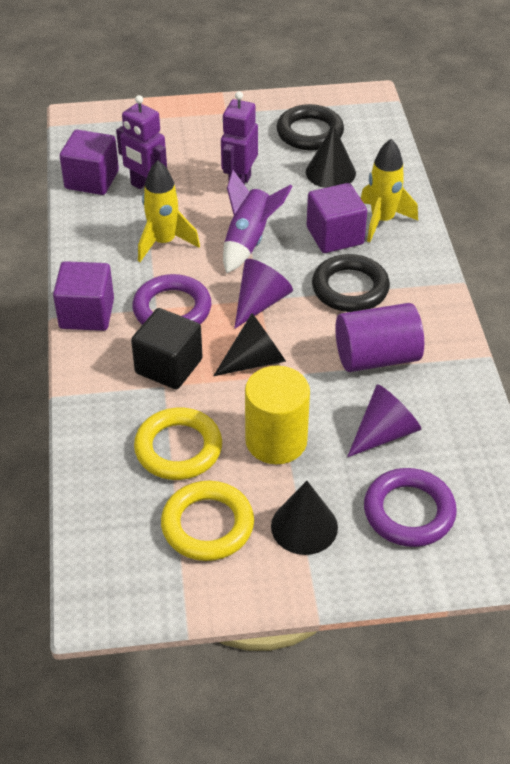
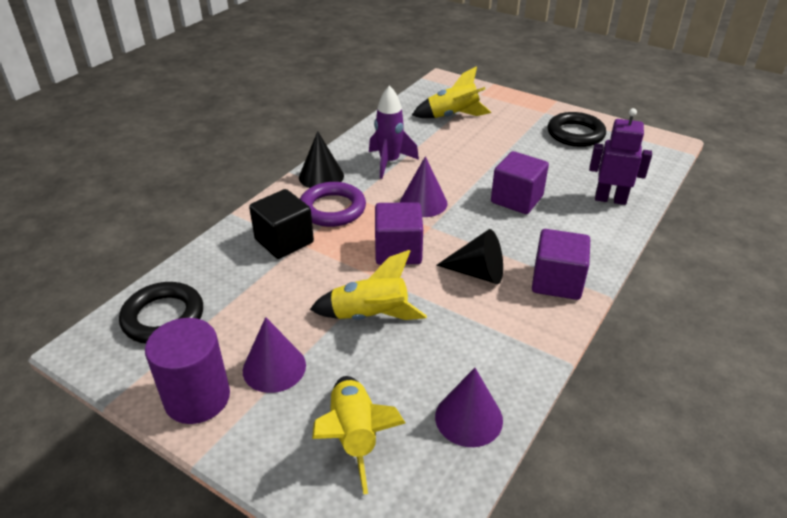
black cone: [213,313,286,376] [271,481,338,555] [306,125,356,188] = 3 -> [299,131,344,188] [436,229,503,284] = 2
purple cone: [234,259,293,329] [347,384,421,457] = 2 -> [243,317,306,393] [400,156,447,217] [435,368,503,447] = 3
purple ring: [132,274,211,325] [364,468,457,547] = 2 -> [300,182,366,227] = 1
purple robot: [116,95,167,189] [221,91,258,185] = 2 -> [589,108,652,205] = 1
yellow cylinder: [245,366,310,464] = 1 -> none = 0
yellow ring: [134,407,222,480] [161,481,254,561] = 2 -> none = 0
yellow rocket: [138,160,200,262] [361,139,418,242] = 2 -> [310,250,427,320] [312,376,405,494] [412,66,491,118] = 3

